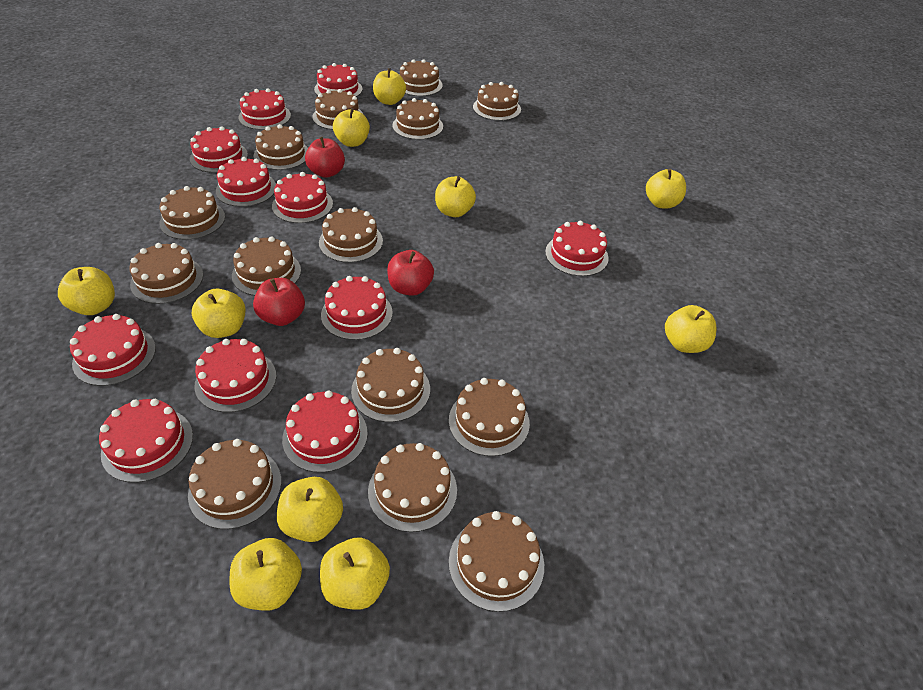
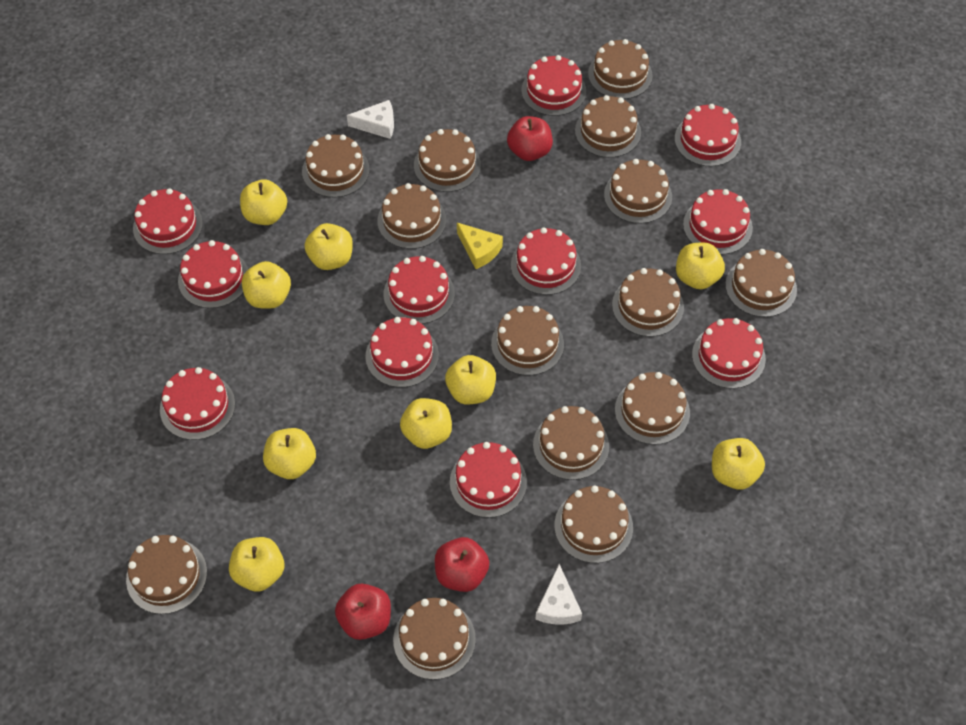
white cheese: none = 0 -> [347,100,394,139] [535,564,582,625] = 2
yellow apple: [58,267,115,315] [192,289,246,338] [229,538,302,611] [277,477,343,542] [320,538,390,610] [333,108,370,147] [373,68,406,105] [435,176,476,217] [646,169,686,208] [665,305,716,353] = 10 -> [229,537,284,591] [240,179,287,225] [242,261,291,309] [263,428,316,479] [305,223,353,270] [400,398,452,449] [445,355,496,404] [676,243,725,289] [712,438,765,490] = 9
yellow cheese: none = 0 -> [457,223,503,269] = 1

